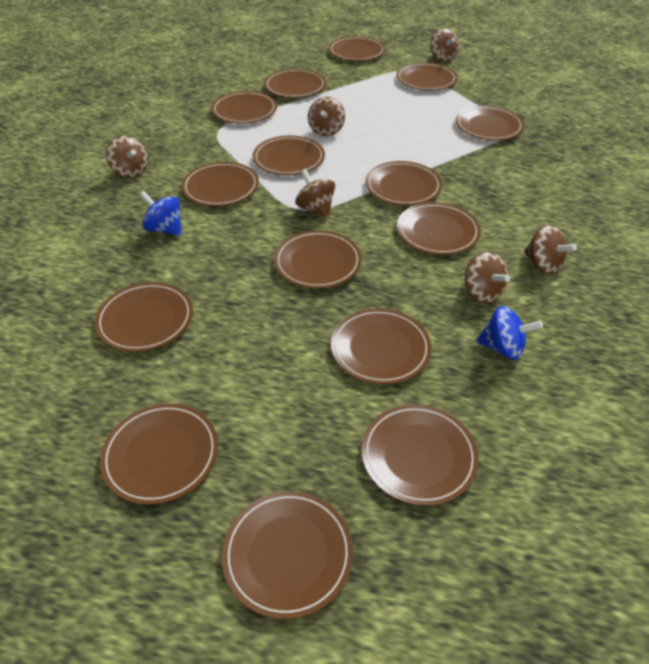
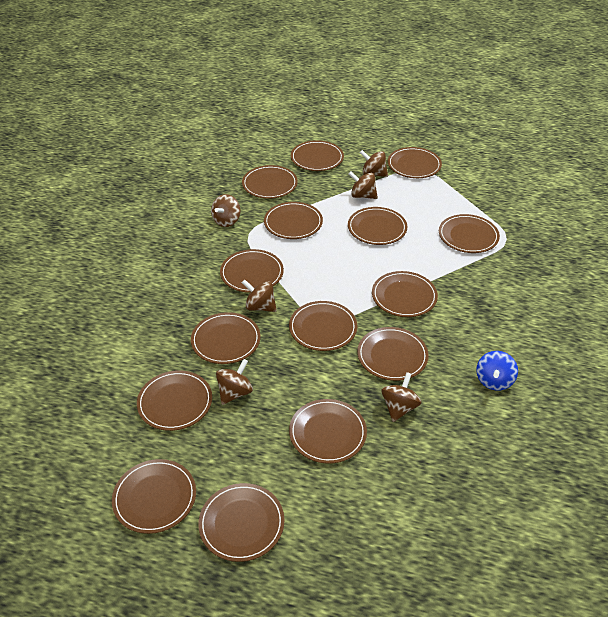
blue spinning top: [140,191,182,236] [476,306,543,360] = 2 -> [476,351,518,391] = 1

